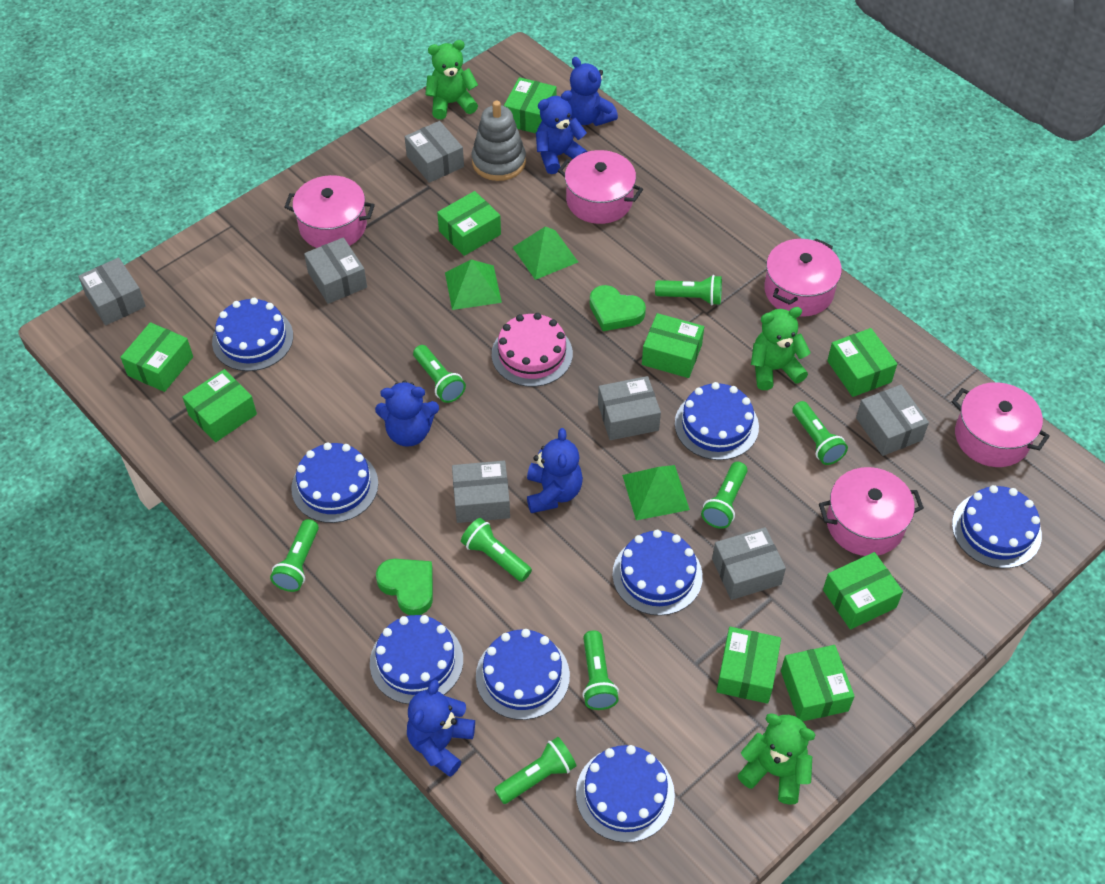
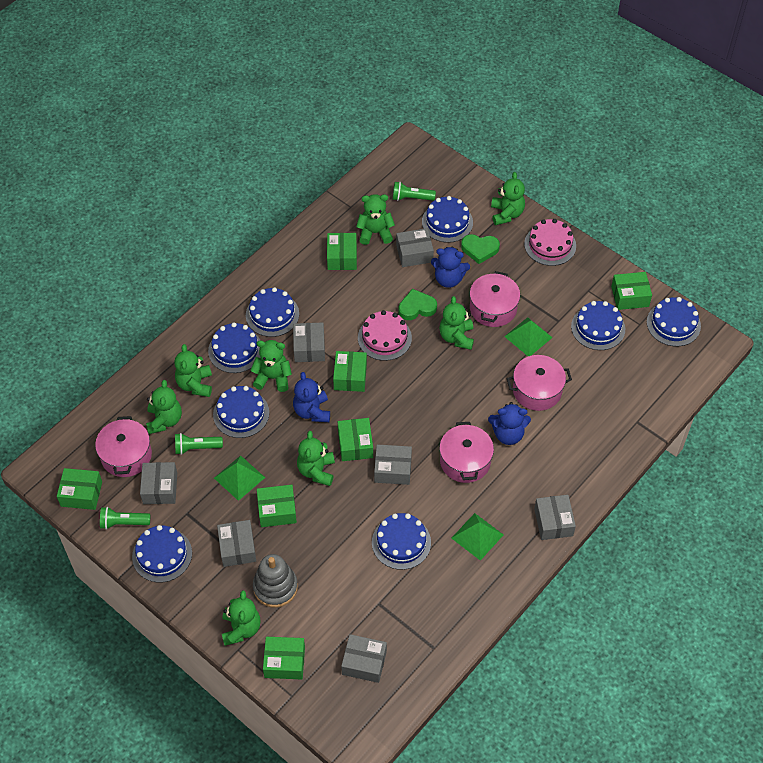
blue teddy bear: [375,381,439,447] [407,680,475,777] [527,428,583,513] [536,90,588,174] [568,57,618,126] = 5 -> [293,372,330,422] [431,246,470,288] [488,402,531,445] = 3
green box: [120,322,193,392] [182,369,257,442] [437,191,501,256] [504,77,556,133] [642,313,704,378] [716,627,781,704] [781,645,855,721] [823,552,903,630] [827,328,897,397] = 9 -> [57,468,102,510] [257,485,297,527] [263,637,305,679] [327,233,357,270] [333,351,367,392] [338,418,373,461] [611,272,652,310] = 7
green flashlight: [270,519,319,592] [413,345,466,403] [461,518,532,582] [494,737,577,804] [582,630,619,710] [655,275,722,305] [701,462,748,529] [792,401,848,465] = 8 -> [100,507,150,530] [175,433,223,455] [393,182,436,201] = 3
green teddy bear: [425,40,478,119] [737,713,815,805] [751,307,811,390] = 3 -> [146,380,182,434] [174,344,212,397] [222,590,261,646] [250,340,292,392] [297,431,335,486] [356,194,395,245] [439,296,474,350] [491,172,525,225] = 8
pink cake: [492,313,573,387] = 1 -> [358,310,412,361] [524,219,576,266] = 2
pink pot: [284,175,375,248] [558,150,643,224] [764,238,842,317] [819,467,924,556] [952,382,1050,467] = 5 -> [95,416,152,477] [439,422,494,483] [470,271,520,327] [506,355,572,411] = 4

